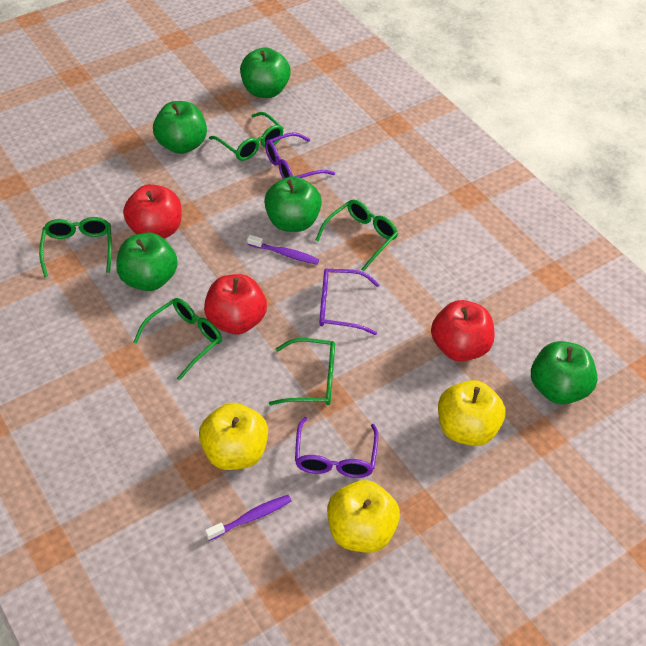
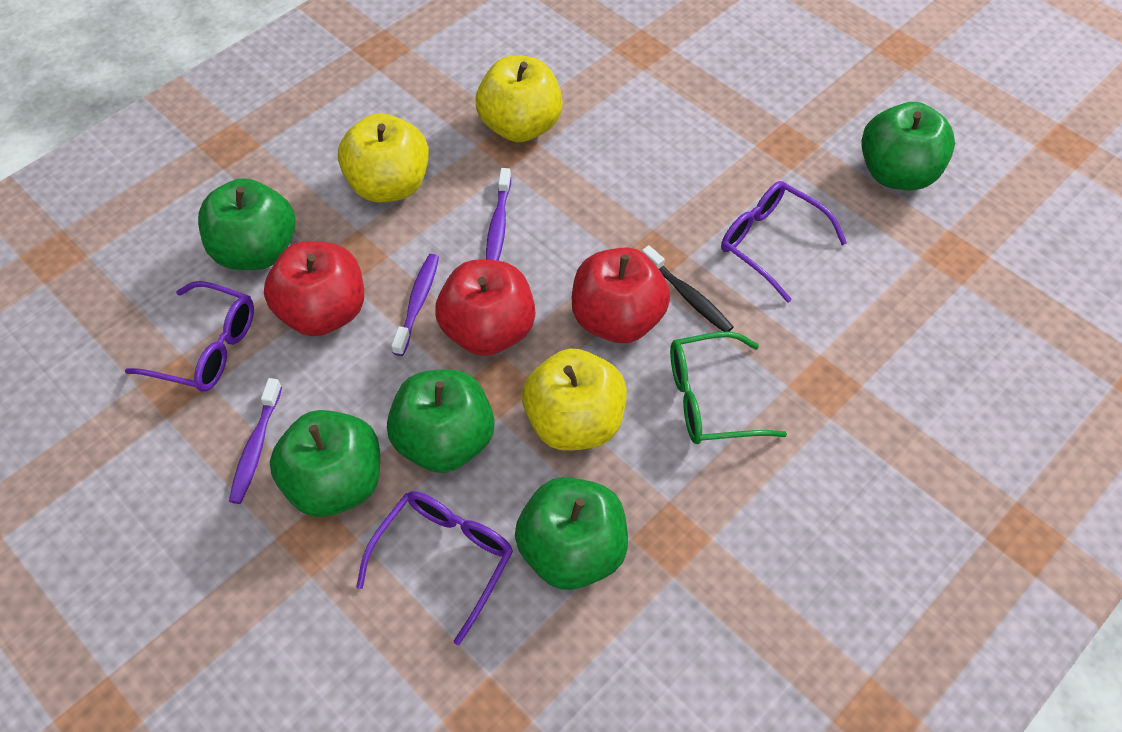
black toothbrush: none = 0 -> [642,245,733,332] = 1
green glasses: [39,217,112,277] [134,298,222,381] [209,112,284,161] [269,338,335,405] [316,200,398,271] = 5 -> [670,332,787,444] = 1
purple toothbrush: [205,495,291,541] [247,235,319,265] = 2 -> [229,378,282,504] [391,254,439,356] [486,168,511,261] = 3

